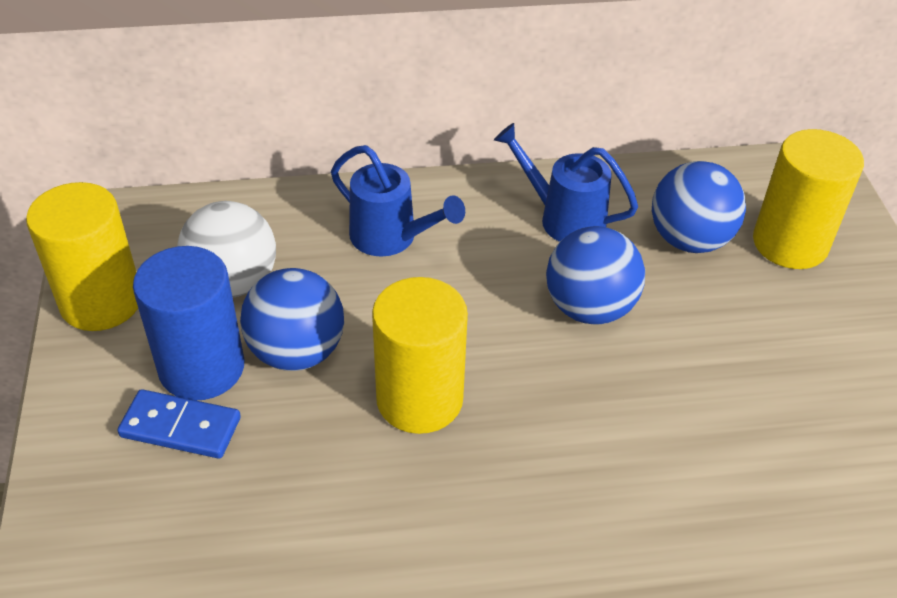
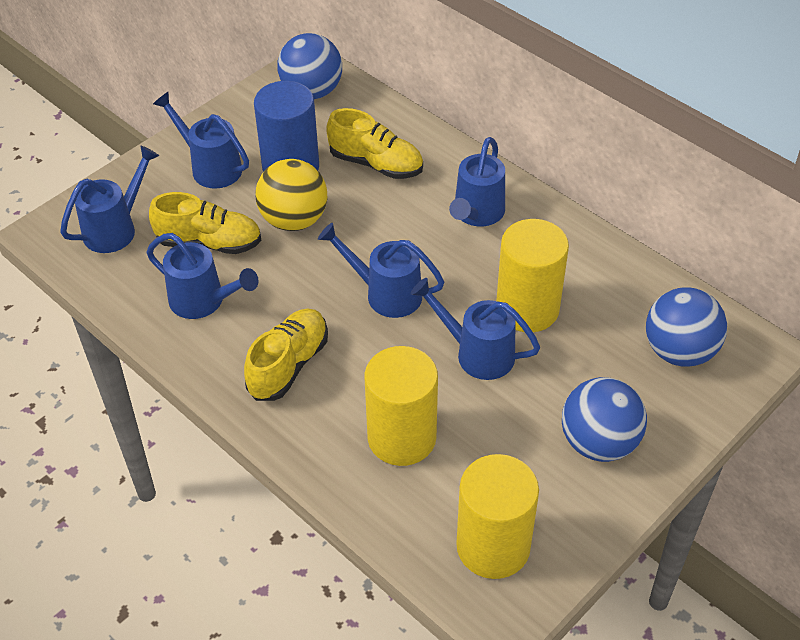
blue domino: [117,389,241,459] = 1 -> none = 0
blue watering can: [331,145,465,256] [494,123,638,242] = 2 -> [60,145,159,253] [147,233,259,319] [153,92,249,189] [318,223,444,318] [411,278,540,380] [449,137,505,226] = 6
white ball: [177,201,276,298] = 1 -> none = 0
yellow ball: none = 0 -> [255,159,327,231] = 1
yellow shoe: none = 0 -> [149,192,261,254] [244,309,328,401] [326,108,423,179] = 3

